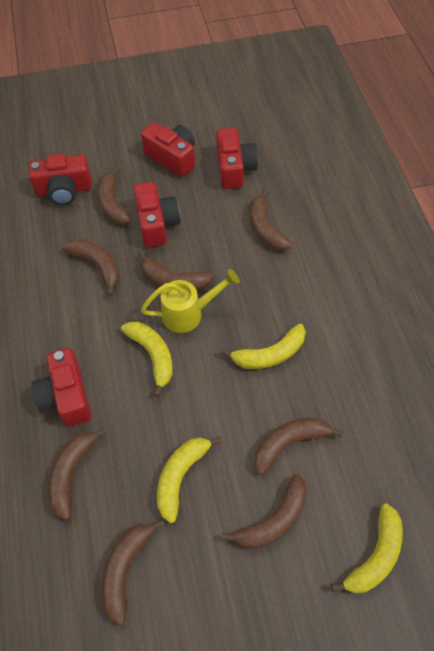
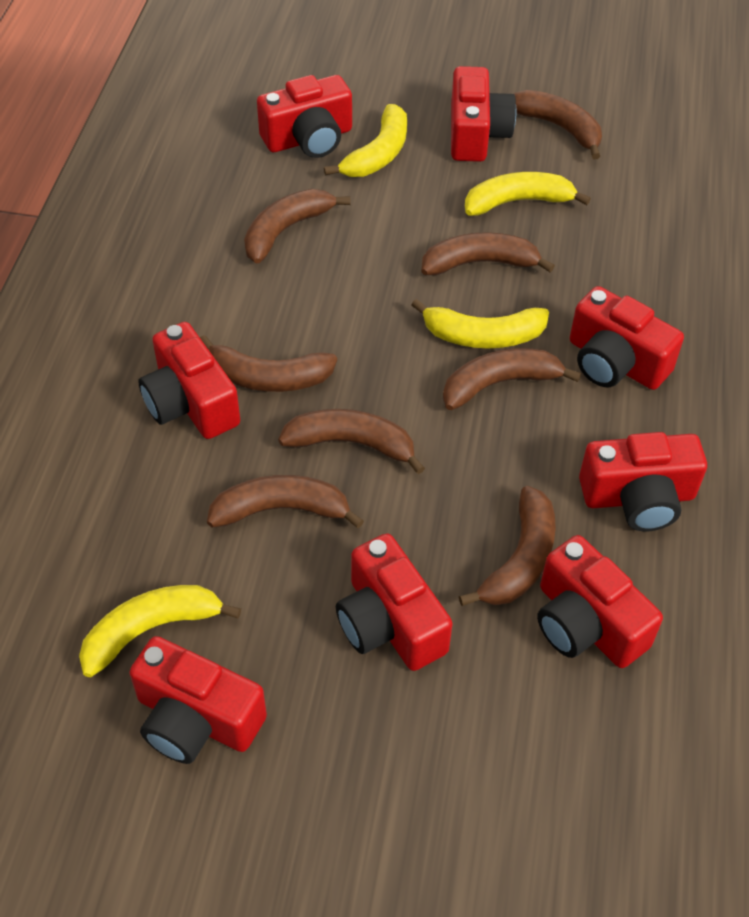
red camera: [29,154,92,205] [31,348,91,427] [133,182,180,247] [141,123,195,177] [216,128,258,189] = 5 -> [129,636,267,764] [138,322,240,439] [257,75,352,158] [336,533,453,671] [451,66,516,162] [537,535,663,668] [570,286,684,390] [579,432,707,532] = 8
yellow watering can: [141,269,240,333] = 1 -> none = 0

